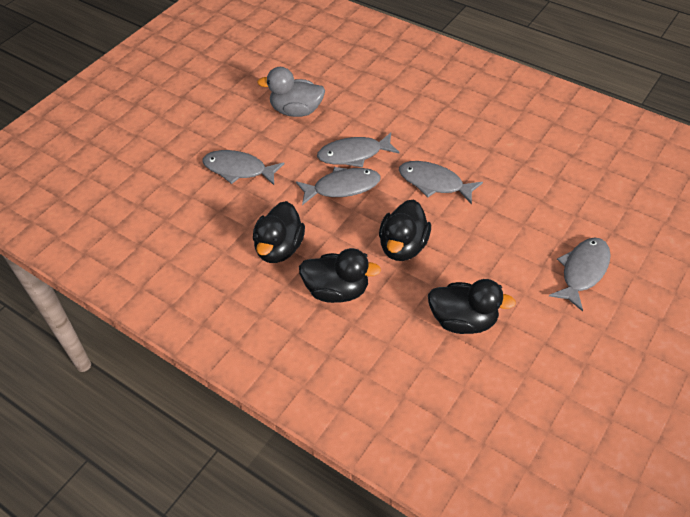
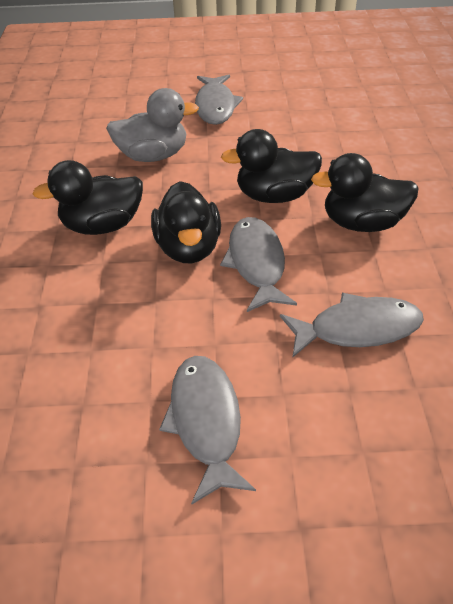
grey fish: [202,150,284,185] [296,167,381,205] [317,133,400,168] [399,161,483,205] [549,237,611,312] = 5 -> [159,356,256,504] [195,75,243,125] [220,217,297,312] [280,293,424,357] = 4

